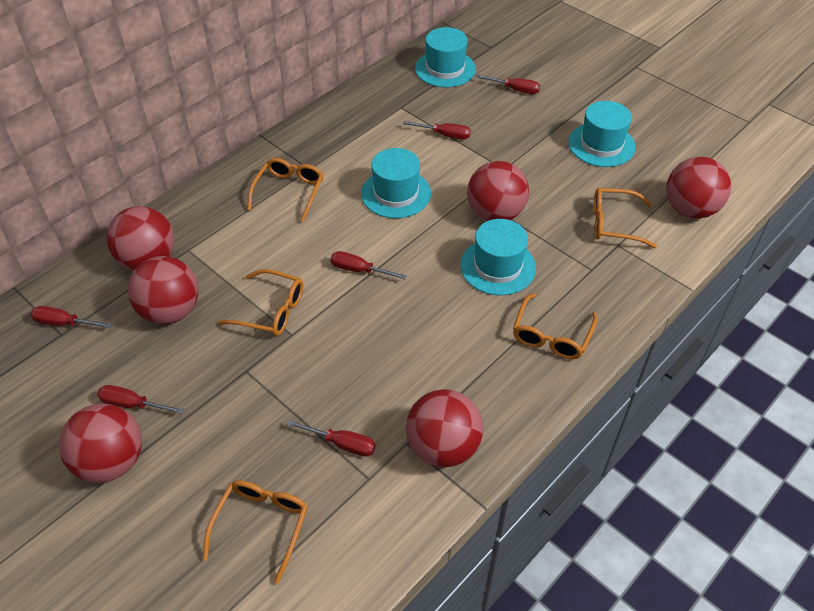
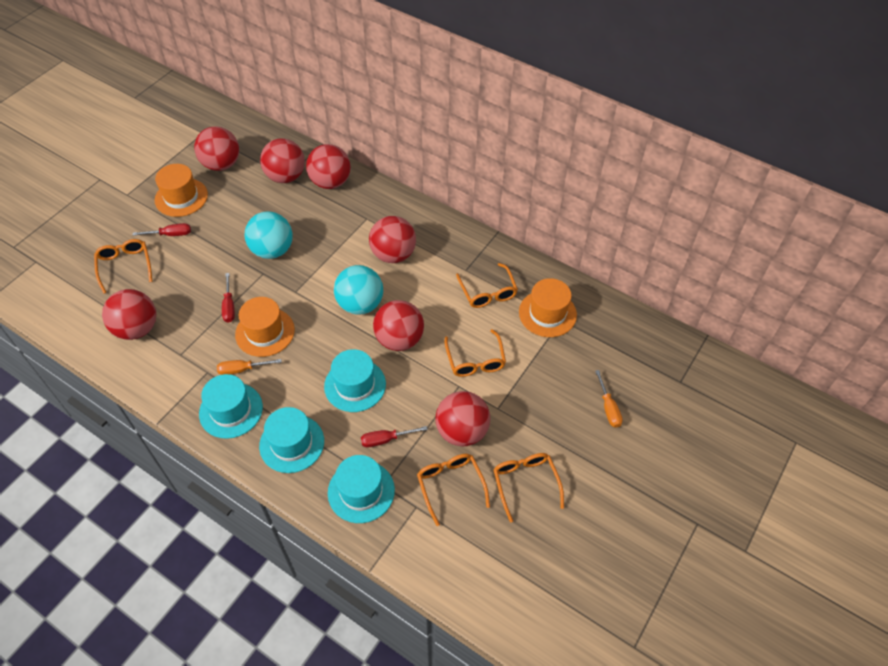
orange hat: none = 0 -> [155,164,208,217] [235,297,295,357] [519,278,577,337] = 3
orange screwdriver: none = 0 -> [217,359,282,375] [595,370,623,428] = 2
red ball: [59,404,142,483] [107,206,174,270] [128,256,199,324] [406,389,483,467] [467,161,529,221] [666,157,731,219] = 6 -> [102,289,156,340] [194,126,239,171] [260,138,305,183] [306,144,351,189] [369,216,416,263] [373,300,424,351] [436,391,490,447] = 7
red screwdriver: [30,306,112,328] [97,385,184,414] [287,420,376,457] [330,251,407,279] [403,121,471,140] [476,75,540,94] = 6 -> [133,223,191,236] [222,273,235,323] [361,426,427,447] = 3
turquoise ball: none = 0 -> [245,211,293,259] [334,265,383,315] = 2

